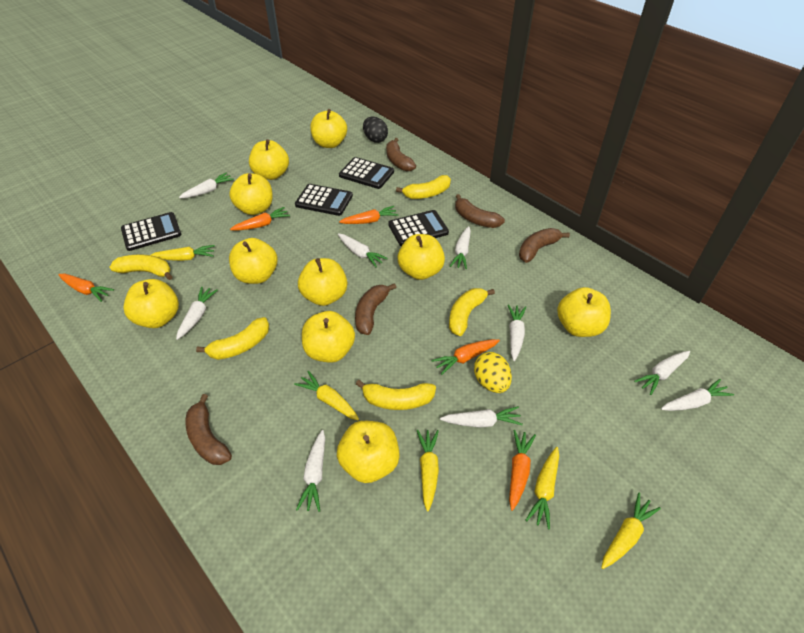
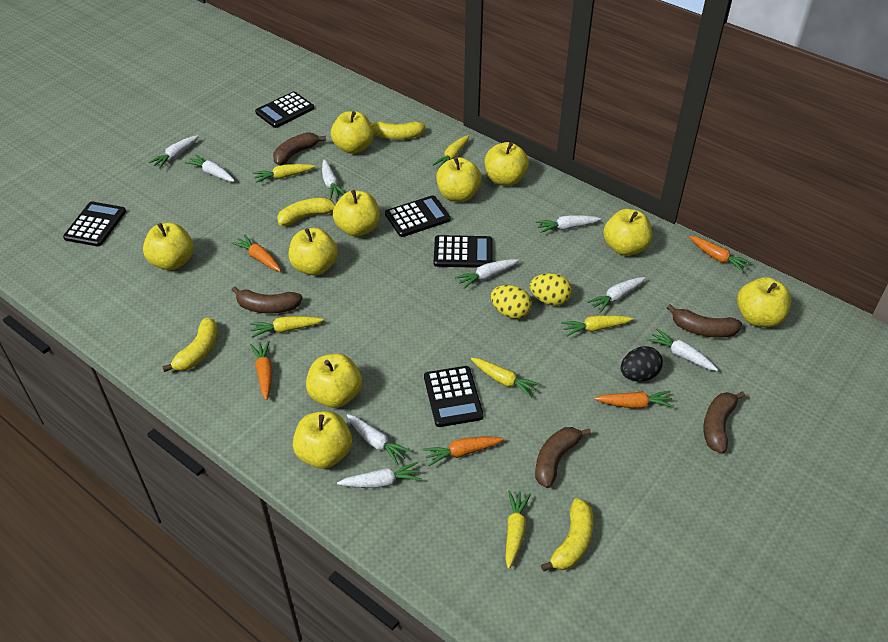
black calculator: [121,212,181,251] [295,184,353,216] [339,157,394,189] [388,210,449,246] = 4 -> [63,201,126,247] [255,92,314,128] [385,195,451,237] [424,366,484,427] [434,235,493,268] = 5
yellow banana: [110,254,173,280] [196,317,269,360] [356,380,436,410] [396,175,451,199] [449,288,495,336] = 5 -> [162,317,218,372] [277,198,335,226] [370,121,426,140] [541,498,594,572] = 4
yellow carrot: [151,245,215,261] [294,371,359,420] [417,430,439,512] [526,447,559,529] [601,493,661,569] = 5 -> [250,316,324,338] [253,164,315,183] [433,135,469,168] [471,358,541,398] [505,490,531,569] [561,315,633,336] = 6
yellow egg: [474,352,512,393] = 1 -> [491,285,532,319] [530,273,572,306] = 2

